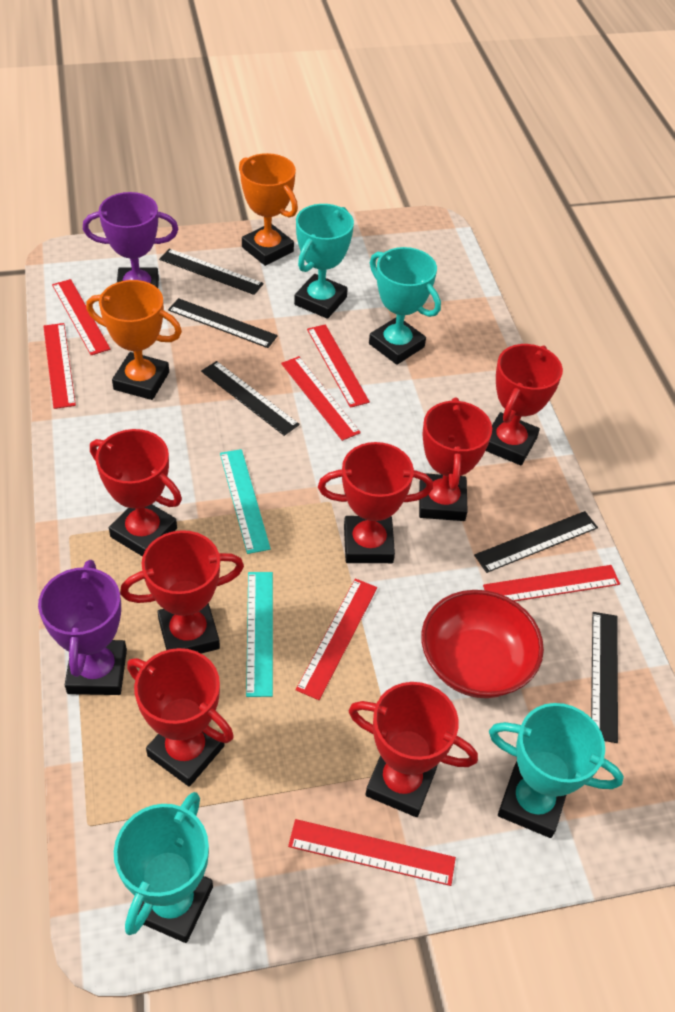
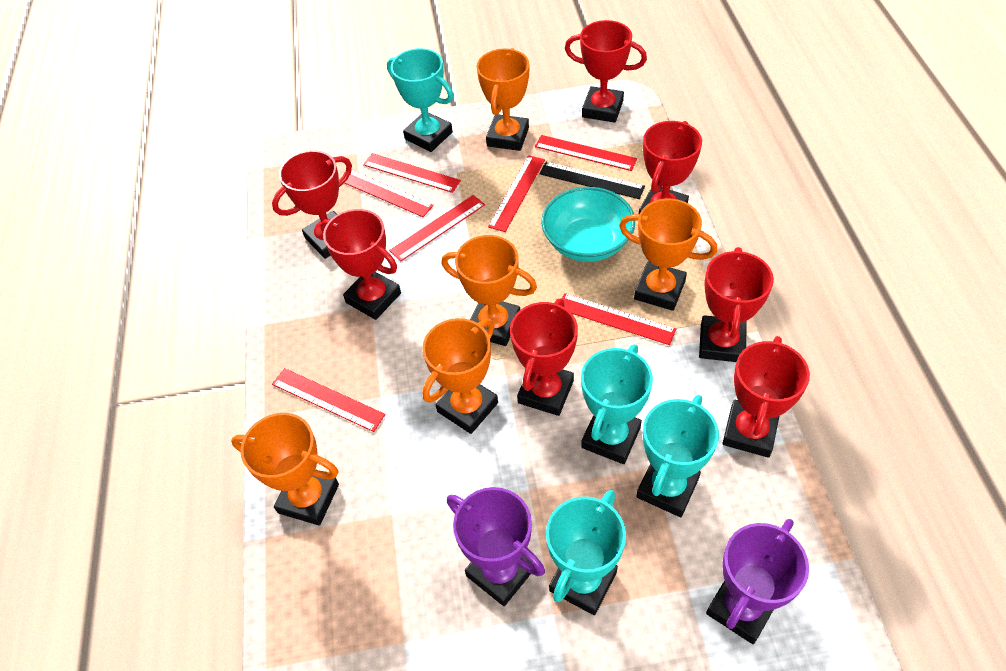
black ruler: [159,249,264,295] [168,298,278,348] [201,361,300,436] [474,511,598,573] [591,612,618,743] = 5 -> [539,162,645,199] = 1
orange trophy: [86,280,182,400] [239,153,298,266] = 2 -> [231,413,339,526] [422,318,498,434] [441,235,537,346] [477,48,529,151] [619,199,717,311] = 5
red bowl: [421,590,544,698] = 1 -> none = 0
turquoise bowl: none = 0 -> [541,187,635,262] = 1
turquoise ruler: [220,449,271,554] [246,572,273,697] = 2 -> none = 0

